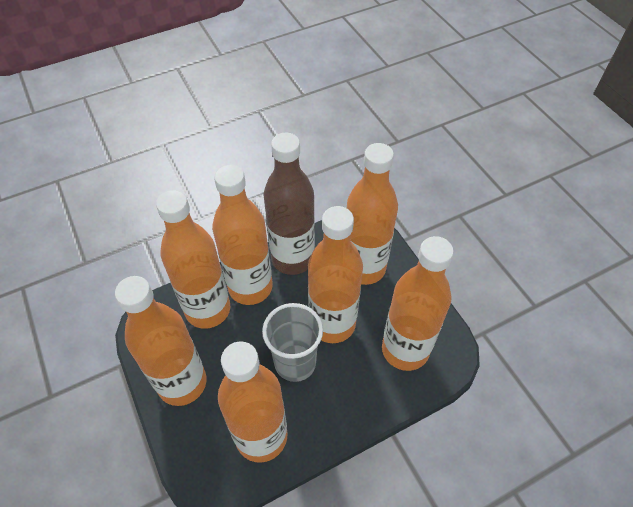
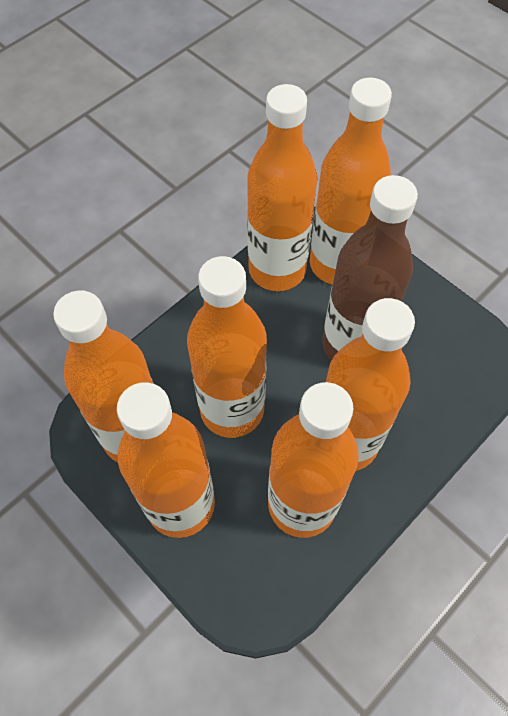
grey cup: [262,303,323,382] = 1 -> none = 0

